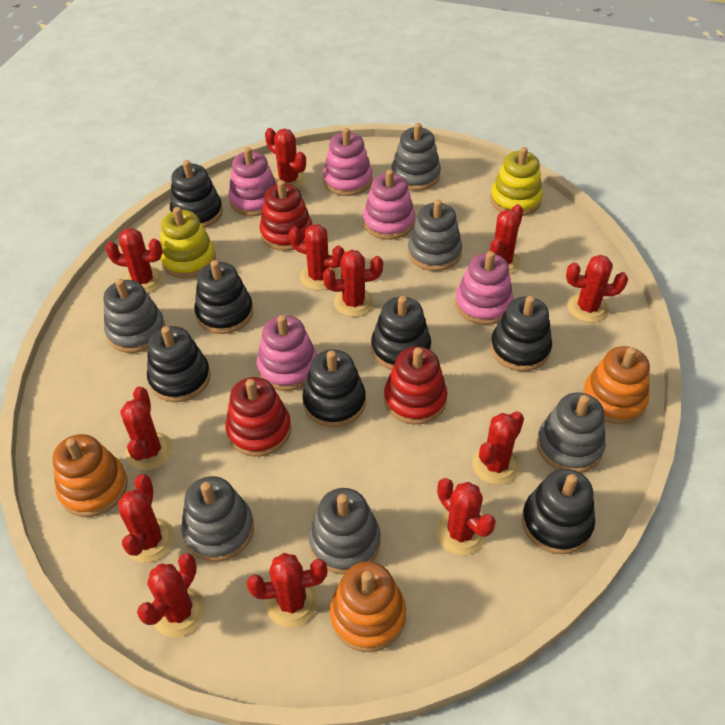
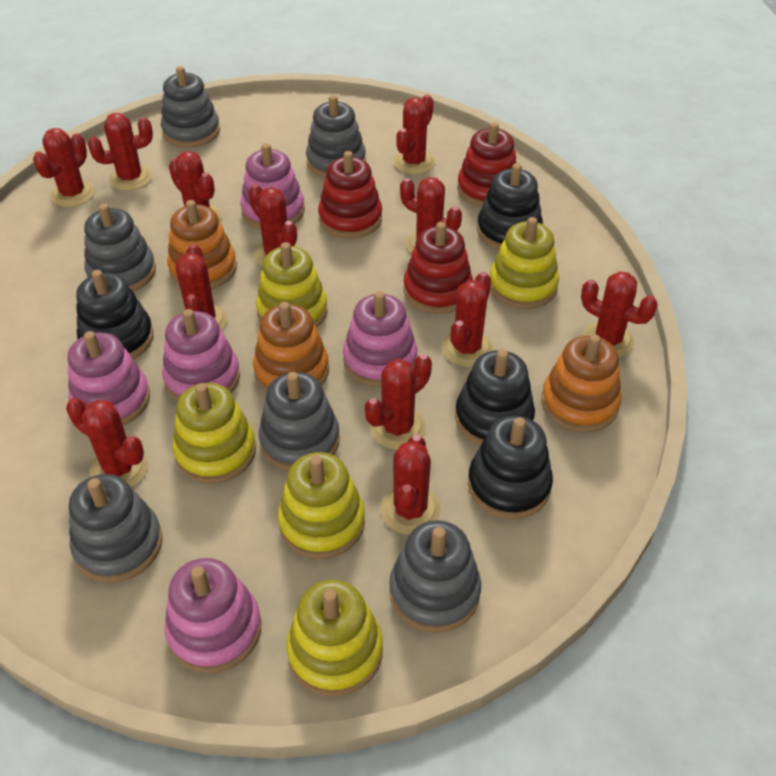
black stacking toy: [147,326,211,402] [170,160,223,228] [194,260,253,334] [302,350,366,427] [371,296,431,370] [490,296,552,371] [522,469,595,554] = 7 -> [76,270,154,359] [455,350,535,446] [468,416,553,519] [477,163,543,250] = 4
yellow stacking toy: [160,207,216,279] [490,147,543,216] = 2 -> [173,383,256,484] [256,242,328,328] [278,452,365,559] [287,580,383,696] [490,217,559,309] = 5

